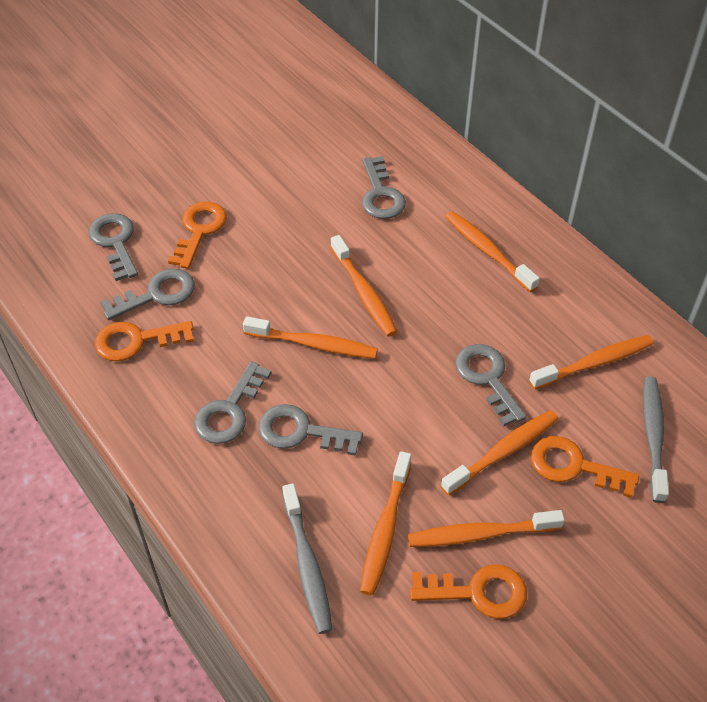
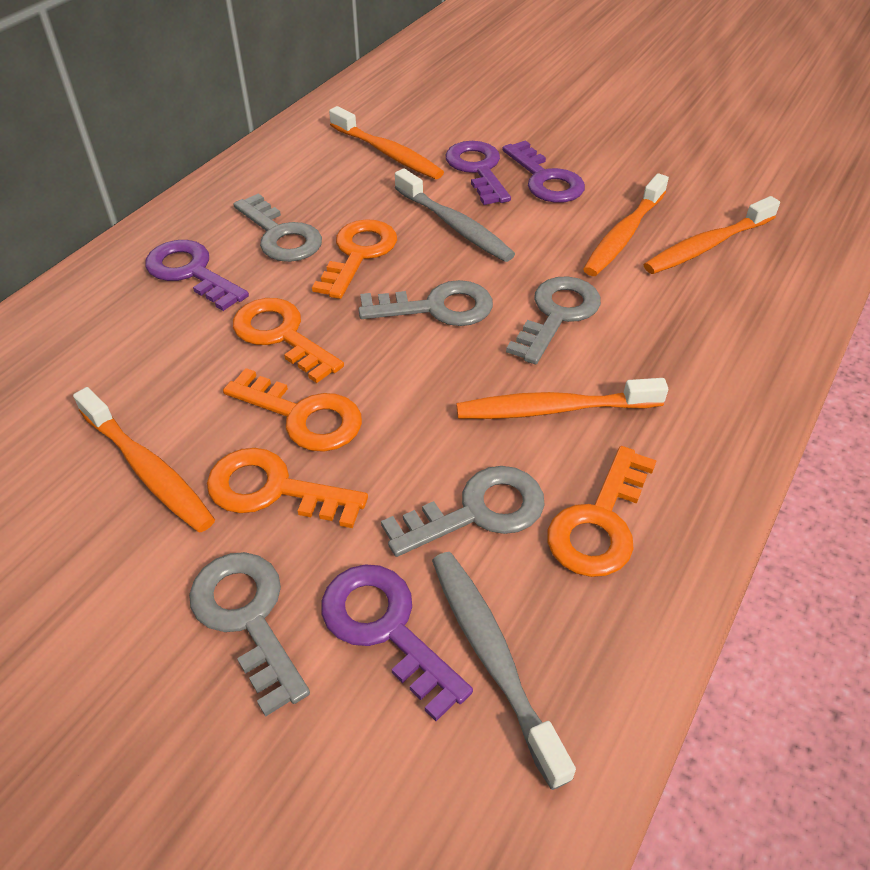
grey key: [89,213,138,281] [100,268,195,320] [194,361,271,444] [258,404,363,456] [362,156,406,219] [455,344,527,426] = 6 -> [189,552,310,717] [233,193,322,262] [358,280,493,326] [381,466,545,557] [506,276,601,364] = 5
orange key: [95,321,194,361] [168,202,227,269] [410,565,527,619] [531,436,639,498] = 4 -> [207,448,368,528] [223,368,362,452] [233,298,344,383] [312,219,397,299] [547,446,657,577] = 5
orange toothbrush: [243,316,378,359] [331,235,398,336] [360,451,411,596] [408,510,565,547] [441,410,559,495] [445,211,540,292] [529,335,654,390] = 7 -> [73,387,215,532] [329,106,444,179] [456,378,668,419] [583,173,669,276] [644,196,780,274] = 5
purple key: none = 0 -> [145,240,249,311] [321,564,473,721] [446,141,511,205] [502,140,585,203] = 4

